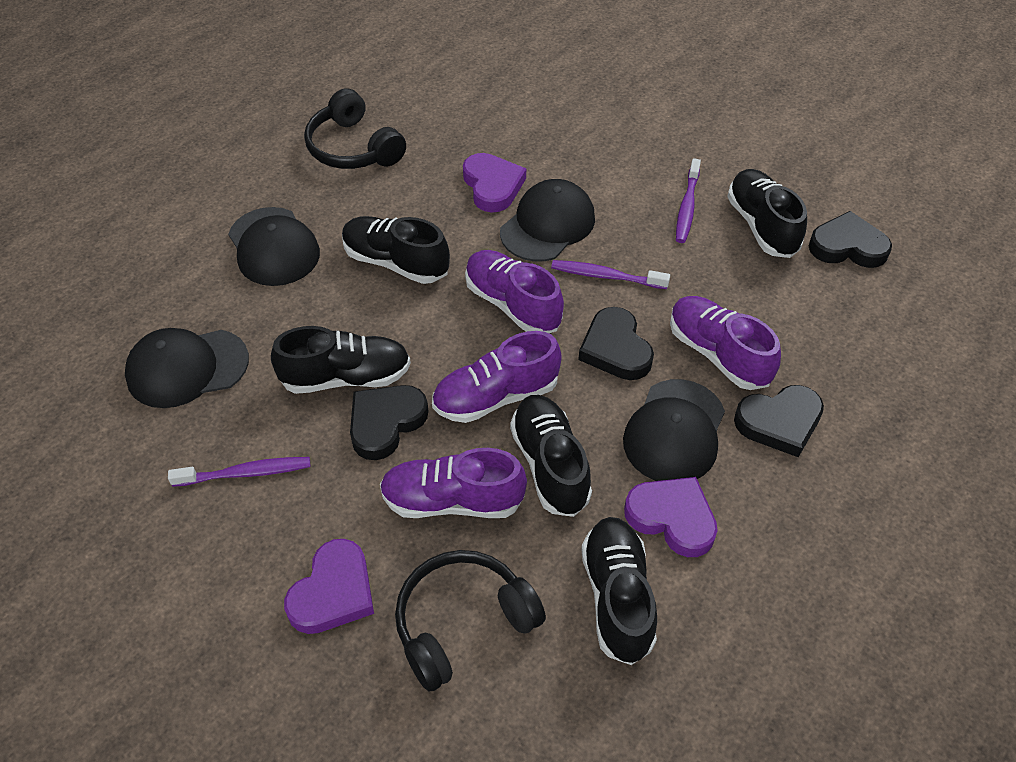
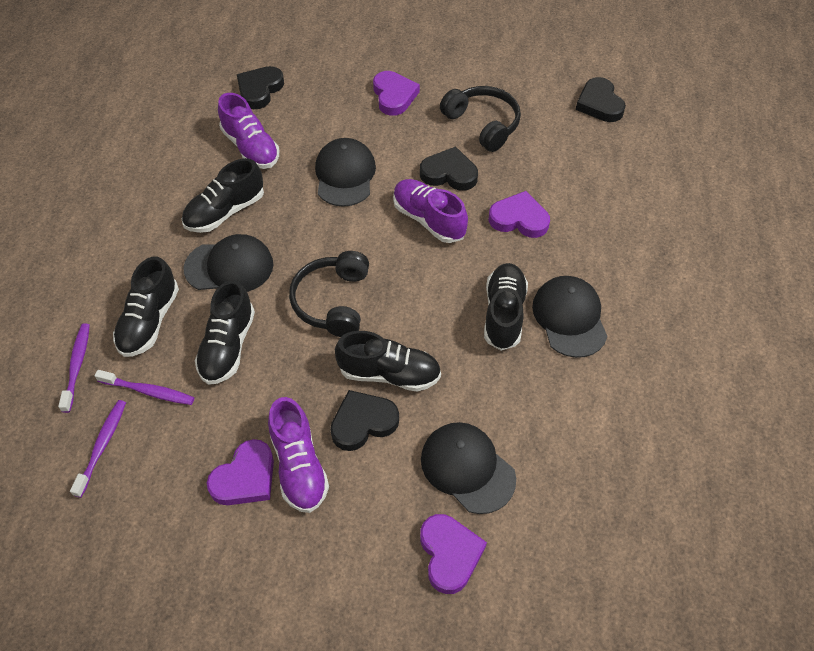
purple heart: [284,539,374,634] [463,153,526,212] [624,477,718,557] = 3 -> [207,439,274,505] [373,71,420,116] [420,514,487,594] [489,191,550,238] = 4
purple shoe: [380,448,527,518] [432,331,562,423] [465,250,564,333] [670,296,781,390] = 4 -> [218,93,279,169] [268,397,329,513] [393,179,468,243] = 3

